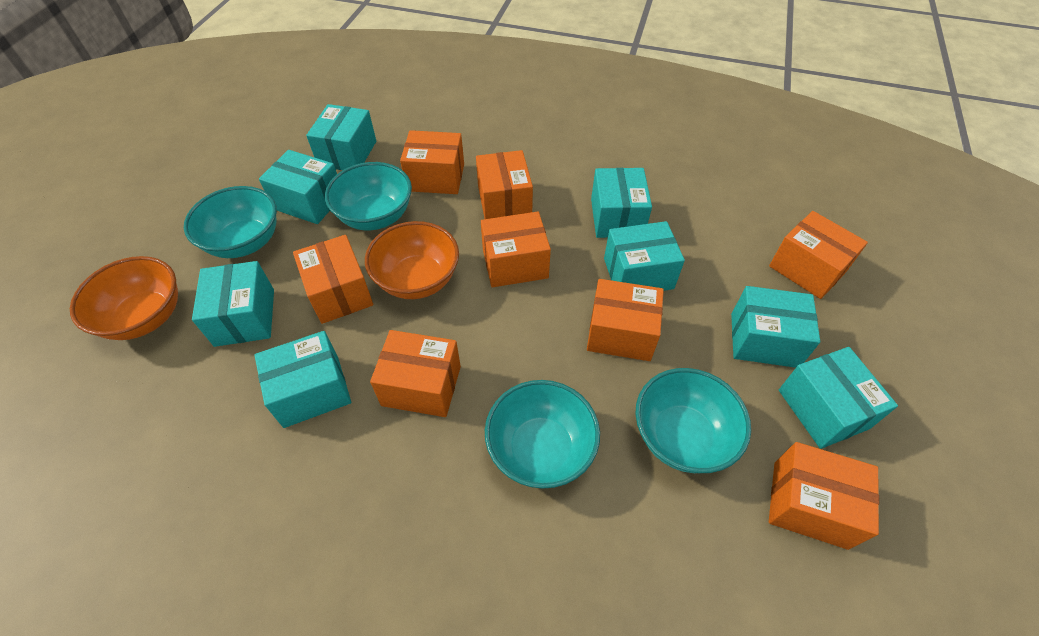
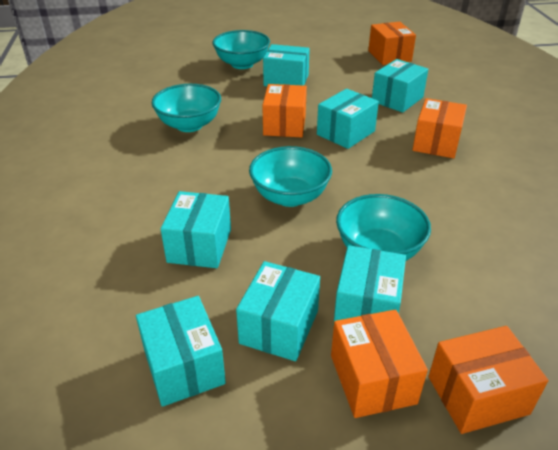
orange bowl: [70,256,178,340] [365,221,459,299] = 2 -> none = 0
orange box: [293,235,373,324] [370,330,461,417] [400,130,464,194] [476,150,533,219] [481,212,551,287] [587,279,664,361] [769,211,868,299] [769,442,879,550] = 8 -> [262,84,307,137] [331,309,428,418] [368,22,416,65] [413,98,467,158] [428,326,549,434] = 5
turquoise box: [192,261,274,347] [254,331,351,428] [259,150,337,224] [306,104,376,170] [591,168,652,238] [604,221,685,291] [731,286,820,368] [779,347,898,449] = 8 -> [136,296,226,407] [161,191,231,268] [236,261,320,361] [263,44,310,86] [317,89,379,149] [333,245,406,326] [372,59,428,113] = 7

